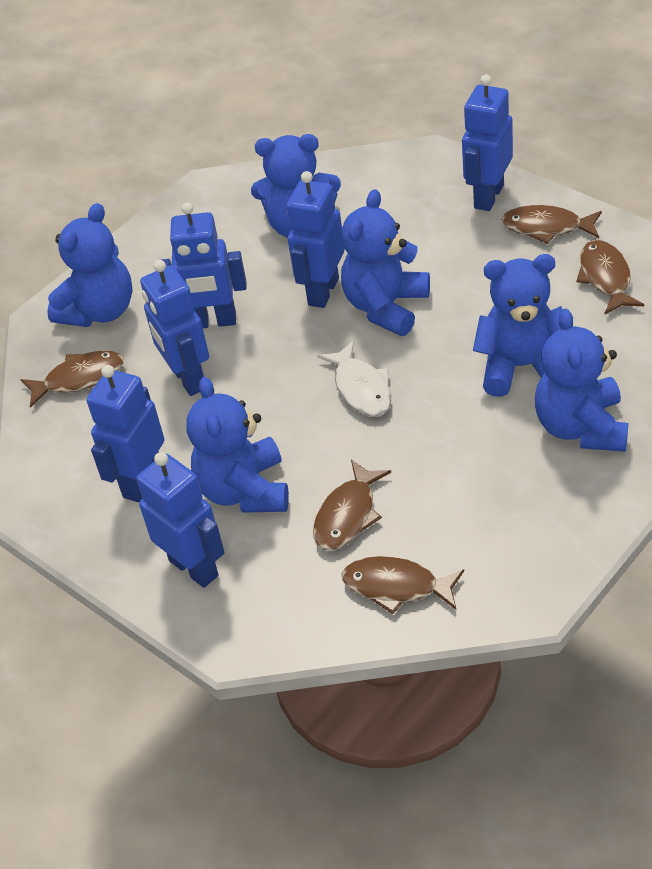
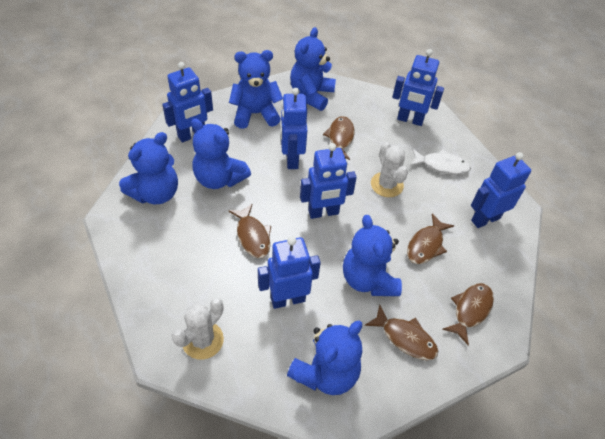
white cactus: none = 0 -> [172,298,224,360] [371,142,408,197] = 2

